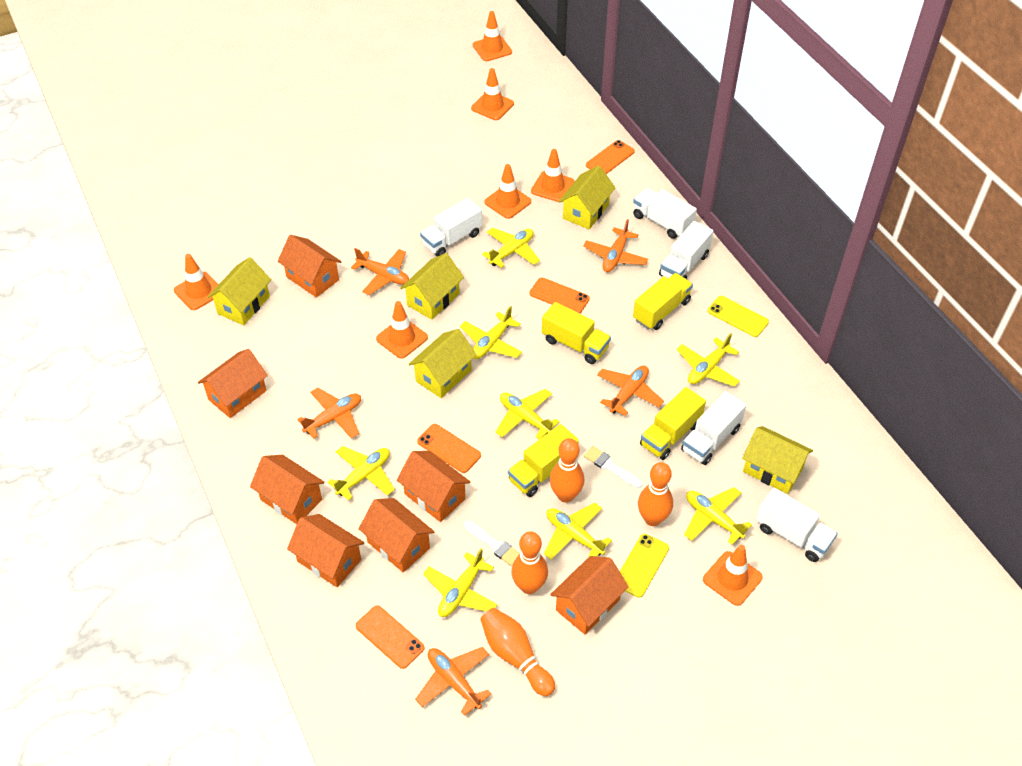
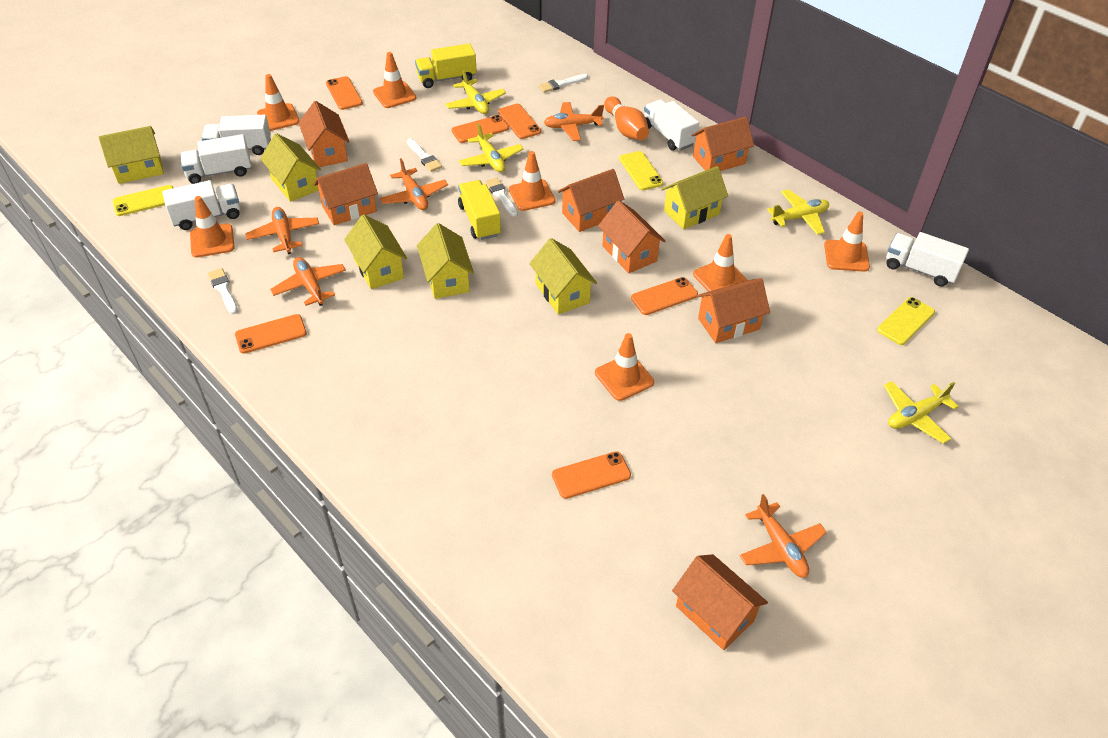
orange bowling pin: [480,608,555,696] [511,531,548,594] [550,438,584,503] [638,462,673,526] = 4 -> [604,96,649,140] = 1
orange phone: [356,605,424,669] [417,424,481,473] [529,277,590,314] [586,140,635,174] = 4 -> [235,314,307,354] [326,76,363,110] [451,115,509,143] [498,104,541,139] [552,451,631,499] [631,277,698,315] = 6
white brush: [464,520,520,566] [584,446,642,488] = 2 -> [208,268,238,314] [407,138,442,172] [485,177,518,216] [538,74,588,93] = 4
yellow house: [207,257,271,325] [400,253,464,320] [409,329,476,398] [559,165,615,229] [742,426,813,494] = 5 -> [99,126,164,184] [260,133,321,202] [344,214,407,289] [417,223,474,299] [529,238,597,315] [661,166,728,229] = 6
yellow phone: [620,534,669,598] [708,296,769,337] = 2 -> [113,185,173,216] [619,151,664,190] [877,297,935,345] = 3
yellow plane: [328,446,395,500] [423,548,498,617] [460,306,522,359] [482,228,540,268] [495,389,559,439] [544,503,612,560] [677,333,740,387] [684,487,752,545] = 8 -> [445,69,506,114] [459,123,524,172] [767,189,829,235] [884,381,959,444] = 4
yellow truck: [508,424,579,497] [542,302,611,364] [633,273,693,330] [640,387,706,460] = 4 -> [415,43,477,88] [458,180,501,240] = 2

